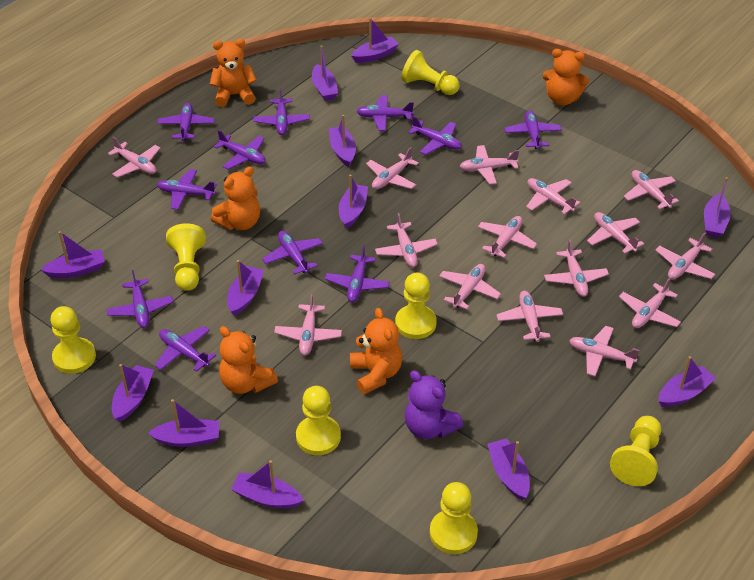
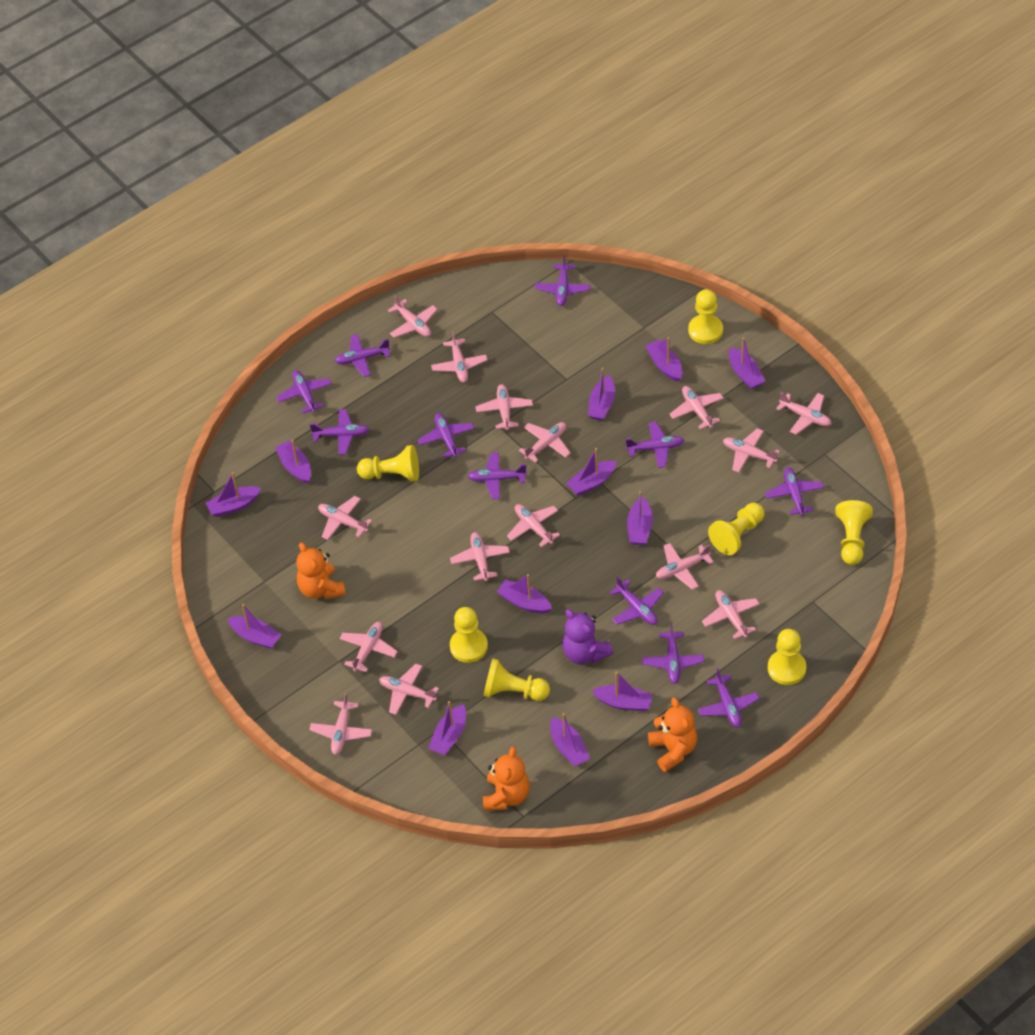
orange teddy bear: [210,39,257,107] [211,167,260,230] [219,326,278,394] [350,308,402,394] [542,49,589,105] = 5 -> [296,542,346,600] [483,746,530,811] [648,697,697,772] = 3

